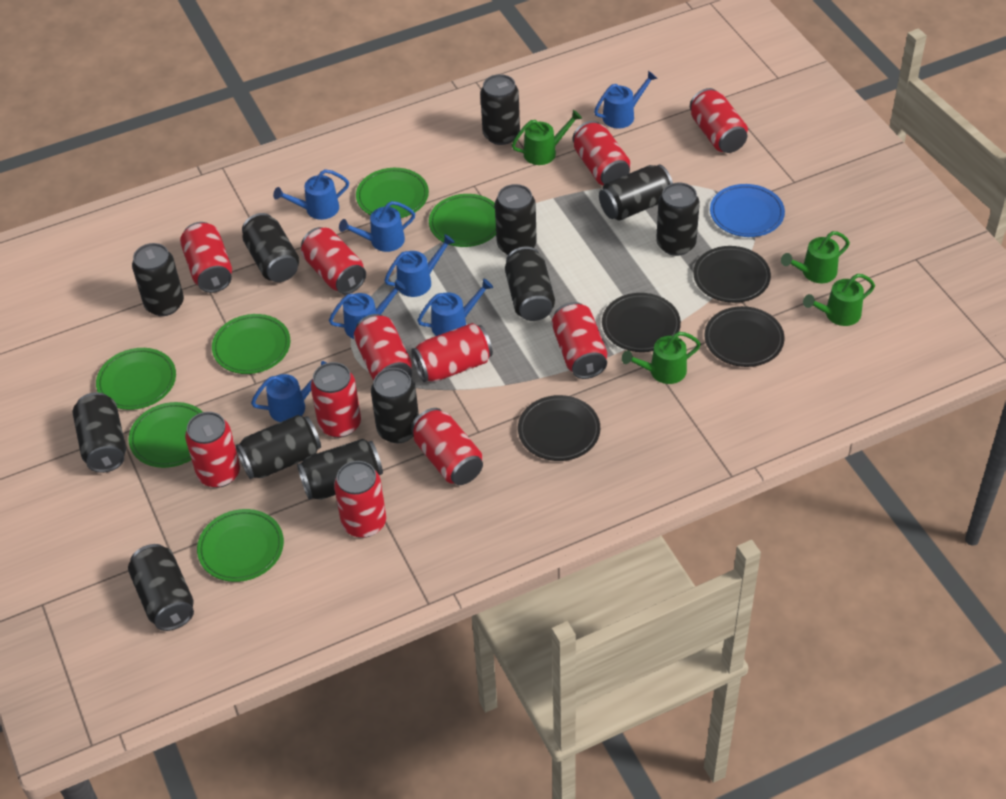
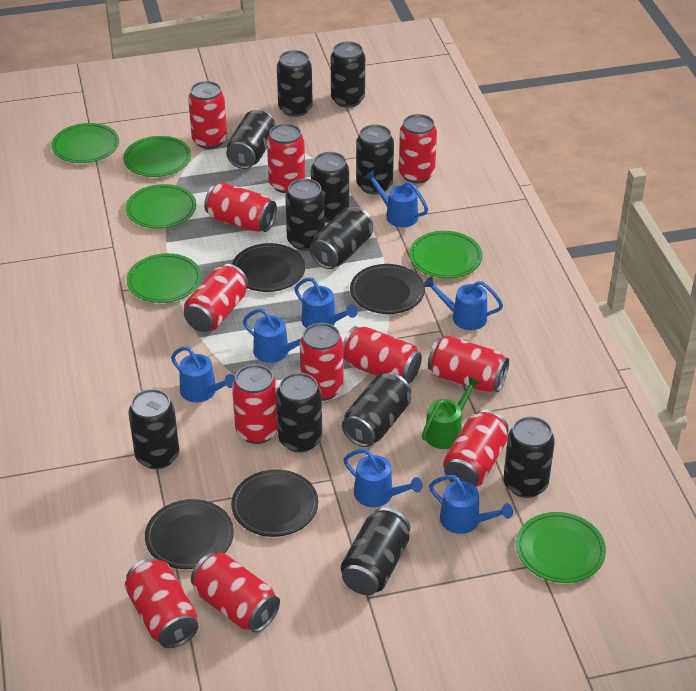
blue plate: [710,184,785,237] = 1 -> none = 0
green watering can: [512,110,582,165] [622,332,701,384] [781,231,850,283] [803,274,875,326] = 4 -> [422,376,480,449] = 1
red can: [180,222,232,293] [185,412,240,488] [301,227,366,294] [311,362,361,438] [334,461,386,538] [354,314,412,381] [411,323,493,382] [411,408,483,485] [551,302,607,379] [573,121,631,186] [690,88,748,153] = 11 -> [125,558,198,648] [184,264,248,332] [188,81,227,149] [191,553,280,633] [204,182,277,232] [232,364,278,444] [267,123,305,193] [300,323,344,401] [343,326,422,384] [399,114,437,183] [428,336,509,392] [443,410,509,487] = 12

